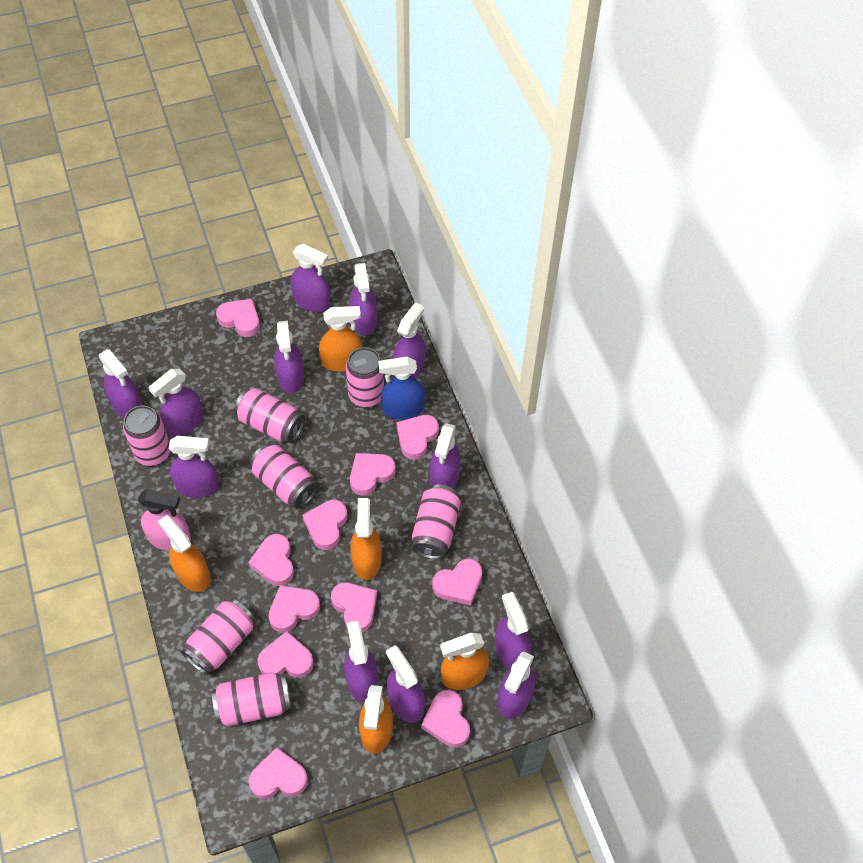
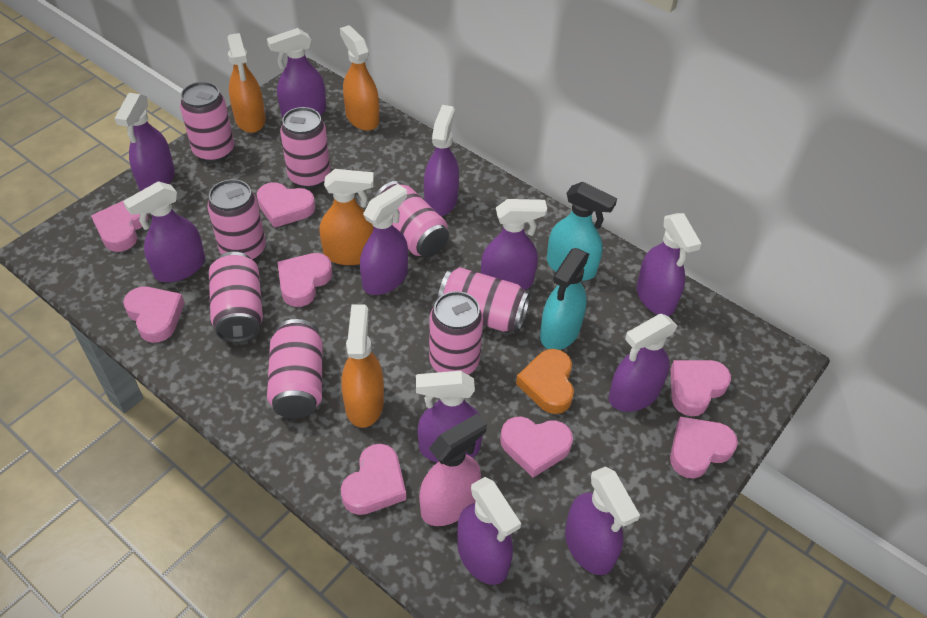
blue spray bottle: [378,356,425,420] = 1 -> none = 0
orange heart: none = 0 -> [516,349,574,414] = 1
orange spray bottle: [158,515,210,592] [319,306,362,371] [350,498,382,581] [359,685,393,754] [440,633,489,690] = 5 -> [227,33,266,133] [319,169,374,265] [340,25,379,131] [342,304,384,428] = 4
pink can: [123,406,171,466] [181,599,255,675] [212,672,291,727] [234,388,305,443] [250,444,318,508] [346,347,384,408] [412,484,461,559] = 7 -> [180,82,234,163] [207,179,266,261] [209,252,263,343] [267,319,323,418] [280,107,331,189] [374,181,449,257] [429,291,483,375] [438,267,530,332] = 8
pink heart: [216,299,260,337] [248,534,294,586] [248,747,308,799] [257,631,314,678] [268,585,320,633] [302,500,347,550] [331,582,377,632] [350,453,396,496] [397,415,439,460] [421,690,470,748] [432,559,482,605] = 11 -> [91,200,148,252] [123,287,185,343] [257,182,315,228] [277,253,332,307] [341,444,406,515] [500,416,573,478] [670,416,738,478] [671,360,731,416] = 8
purple spray bottle: [99,349,143,418] [148,369,203,436] [169,436,219,498] [274,321,304,393] [291,244,330,312] [344,621,378,702] [349,263,377,335] [386,645,425,723] [393,302,425,379] [430,423,461,489] [495,592,531,670] [497,651,535,719] = 12 -> [115,93,175,191] [123,181,205,282] [267,28,326,118] [360,184,408,295] [416,371,483,462] [424,105,459,216] [457,477,521,585] [481,199,547,290] [565,466,640,575] [609,314,678,412] [637,213,701,316] = 11
turquoise spray bottle: none = 0 -> [540,248,589,350] [547,182,617,281] = 2

